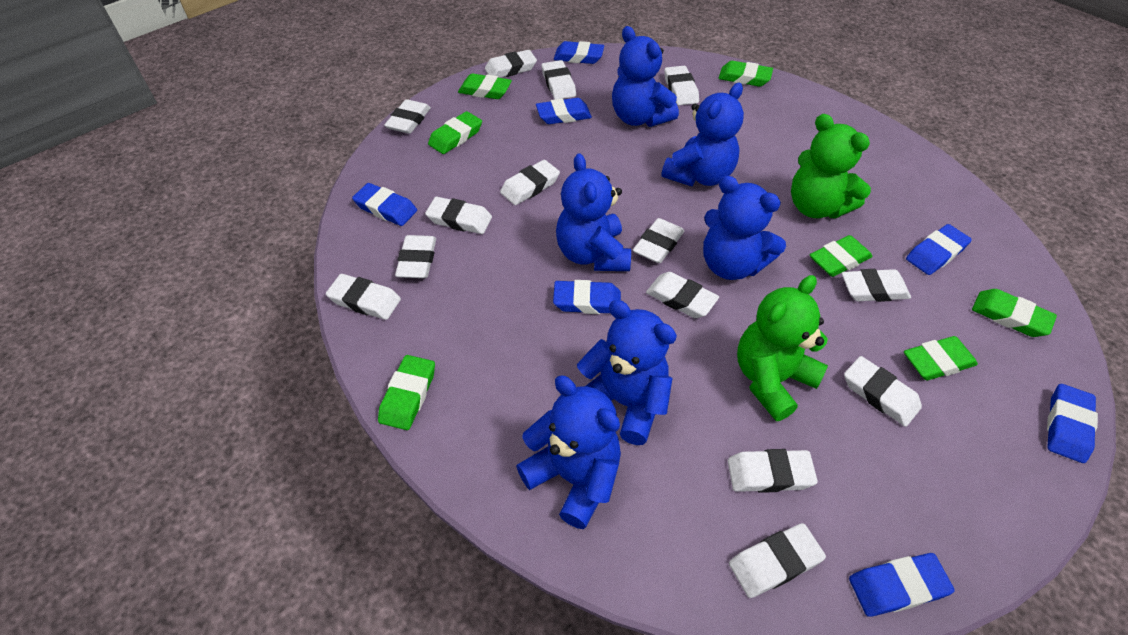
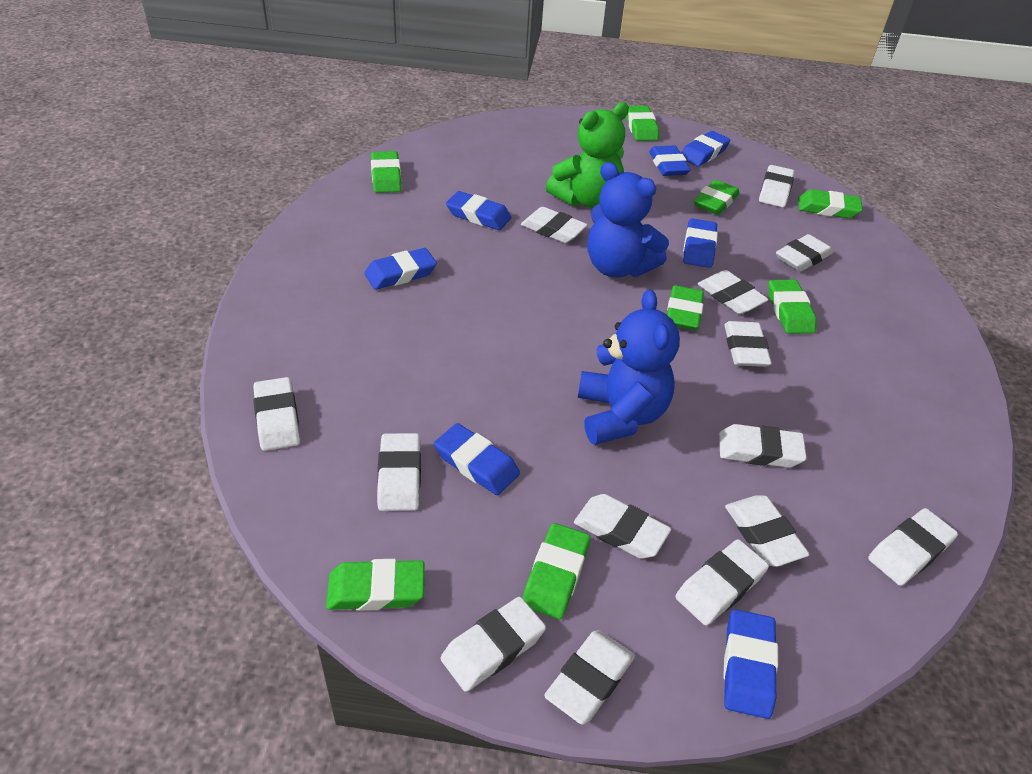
blue teddy bear: [516,376,621,529] [556,153,631,271] [577,300,677,445] [612,26,679,127] [661,82,744,186] [703,176,786,280] = 6 -> [578,290,680,445] [587,162,669,278] = 2
green eraser: [378,355,435,430] [428,111,482,154] [458,73,512,99] [718,61,773,87] [810,235,873,277] [904,336,978,381] [972,289,1057,337] = 7 -> [326,559,424,611] [371,151,401,193] [522,523,590,619] [626,106,659,141] [667,285,704,330] [694,180,739,215] [768,280,816,334] [799,189,862,218] = 8
green teddy bear: [737,275,828,421] [791,114,871,218] = 2 -> [546,102,629,208] = 1

